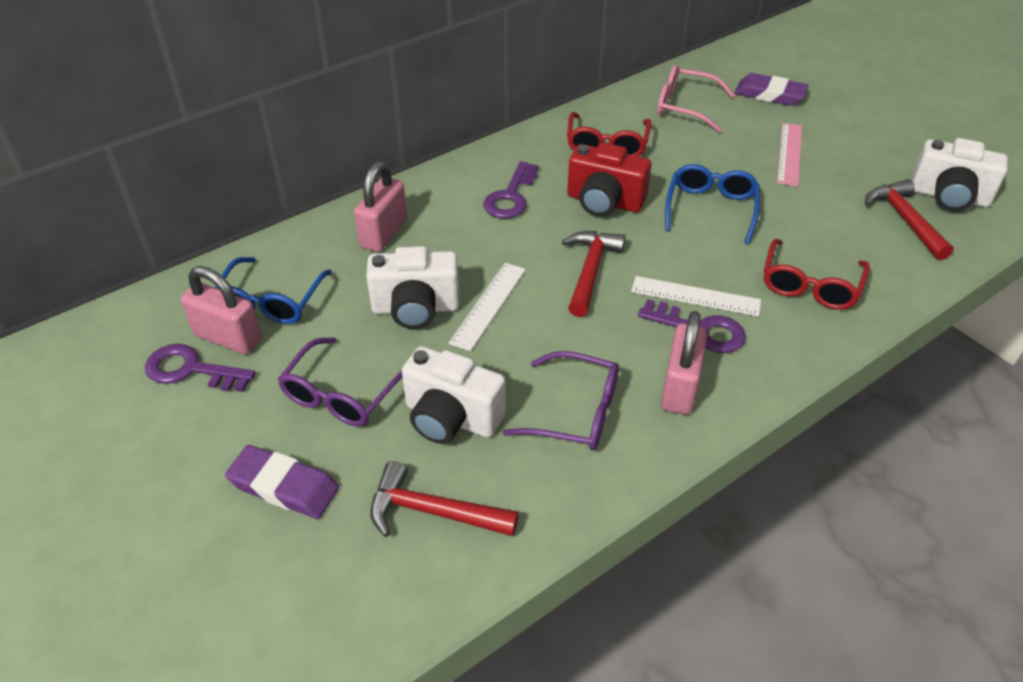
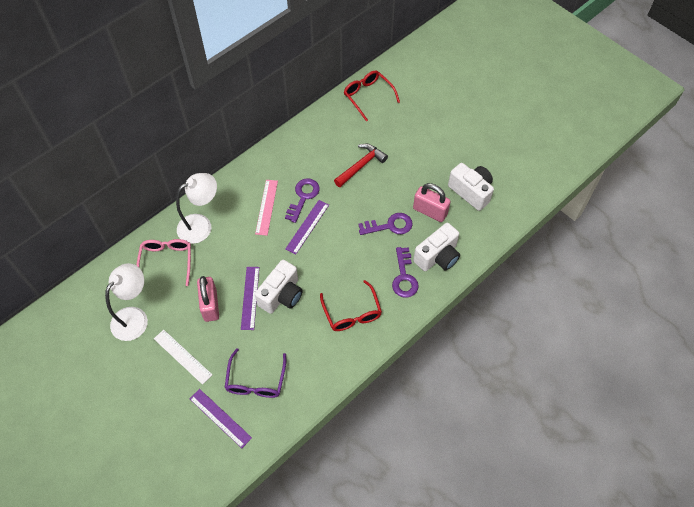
blue glasses: [214,257,332,324] [665,164,760,244] = 2 -> none = 0
pink padlock: [181,266,262,355] [354,161,407,252] [661,311,707,415] = 3 -> [197,276,219,322] [413,183,451,222] = 2
purple eraser: [225,445,339,519] [734,73,809,106] = 2 -> none = 0
purple glasses: [278,338,402,426] [503,351,619,451] = 2 -> [225,348,286,398] = 1
purple ruler: none = 0 -> [190,389,252,448] [241,267,259,330] [285,200,329,255] = 3
red camera: [567,143,651,216] = 1 -> none = 0
red hammer: [370,461,519,537] [562,231,625,317] [865,179,954,260] = 3 -> [334,144,388,187] = 1
white lamp: none = 0 -> [105,263,148,341] [176,173,217,244] = 2
white ruler: [448,263,526,351] [631,276,761,316] = 2 -> [154,330,212,385] = 1

